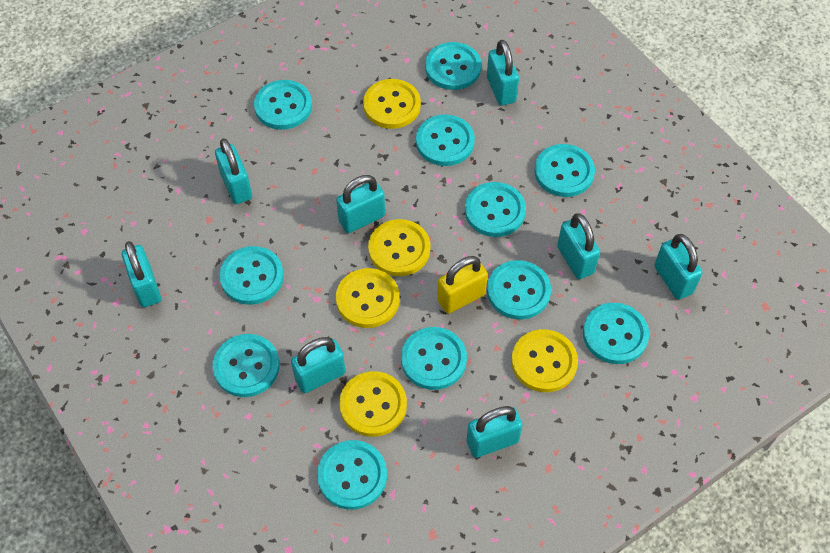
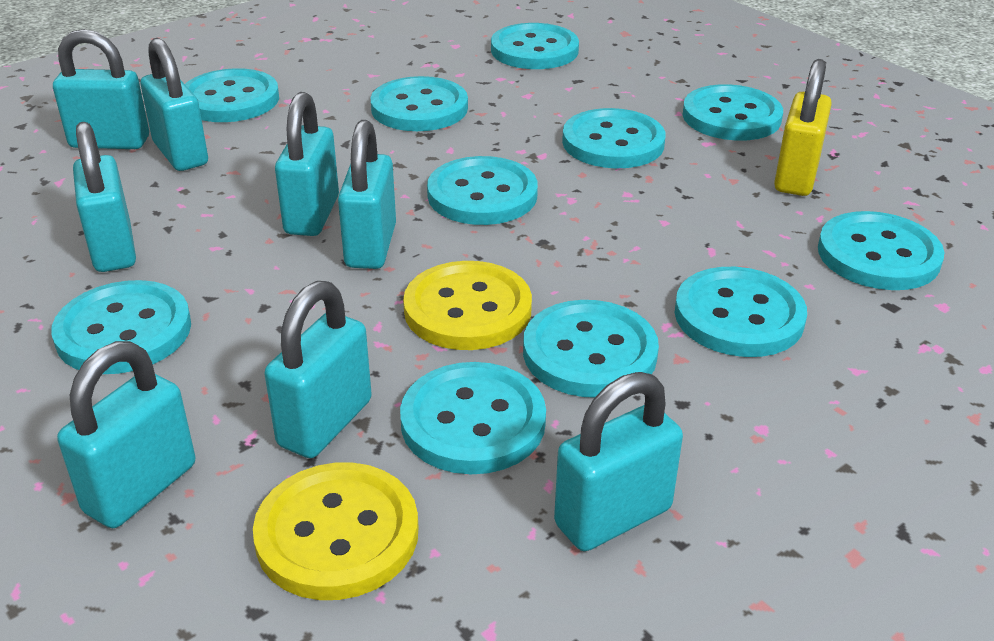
yellow button: [336,268,400,328] [339,371,407,437] [363,79,421,129] [368,219,431,276] [511,329,578,392] = 5 -> [253,463,419,600] [403,261,532,350] = 2

